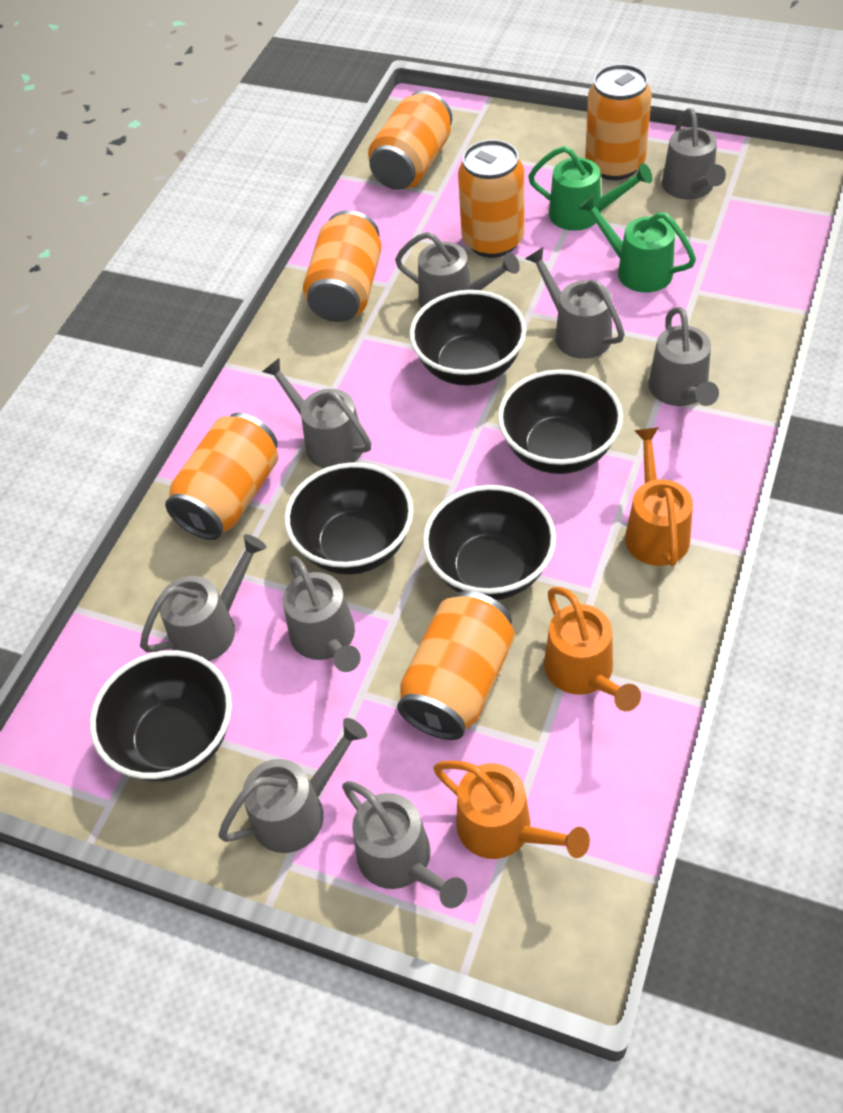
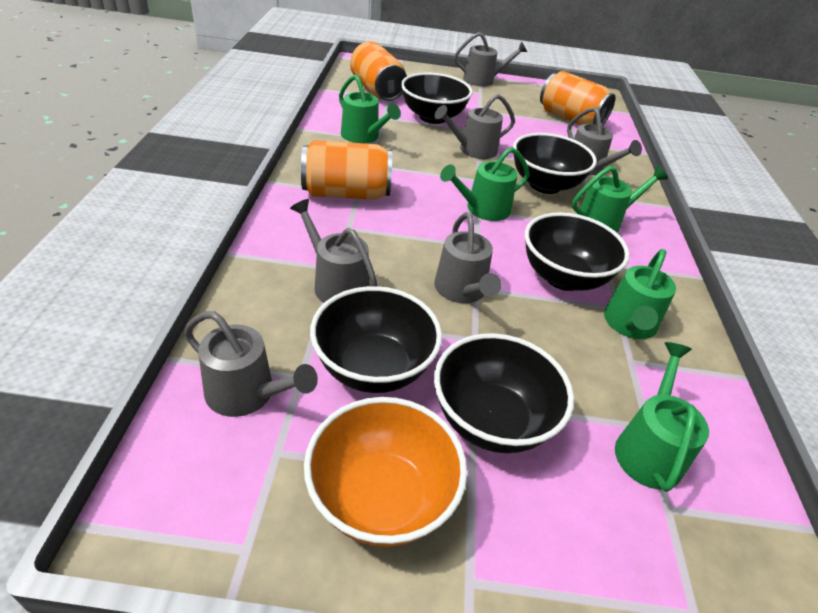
green watering can: [528,146,653,231] [578,194,696,293] = 2 -> [339,75,401,143] [440,147,529,221] [572,166,668,233] [604,249,676,339] [615,342,709,492] = 5
grey watering can: [140,534,267,661] [218,718,367,853] [262,357,371,468] [283,556,361,672] [342,781,467,908] [395,232,520,308] [525,247,625,359] [648,307,719,406] [662,108,726,200] = 9 -> [184,311,318,417] [290,199,378,303] [434,212,502,303] [435,94,515,159] [454,32,527,87] [567,107,642,175] = 6
orange bowl: none = 0 -> [304,397,467,547] = 1
orange can: [165,413,278,540] [303,210,382,322] [368,90,452,190] [397,591,515,740] [458,140,524,258] [585,64,652,180] = 6 -> [301,140,392,200] [350,41,407,101] [540,71,615,126] = 3
orange watering can: [433,760,590,859] [544,587,641,711] [625,427,693,566] = 3 -> none = 0

